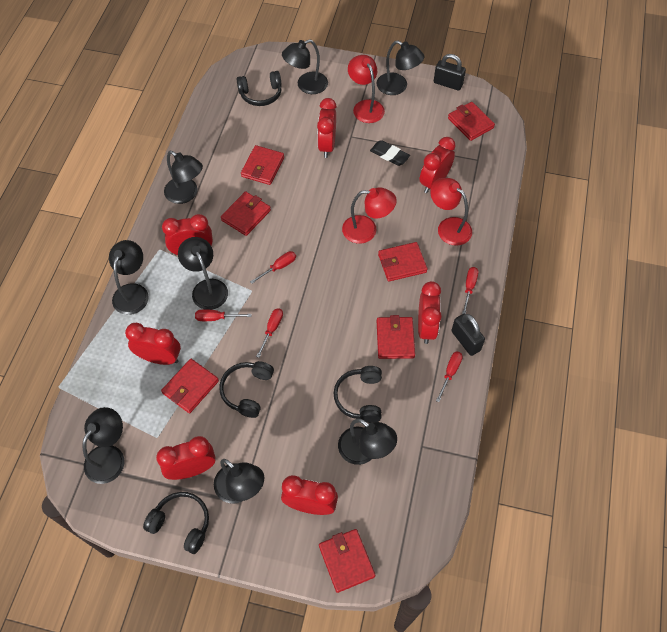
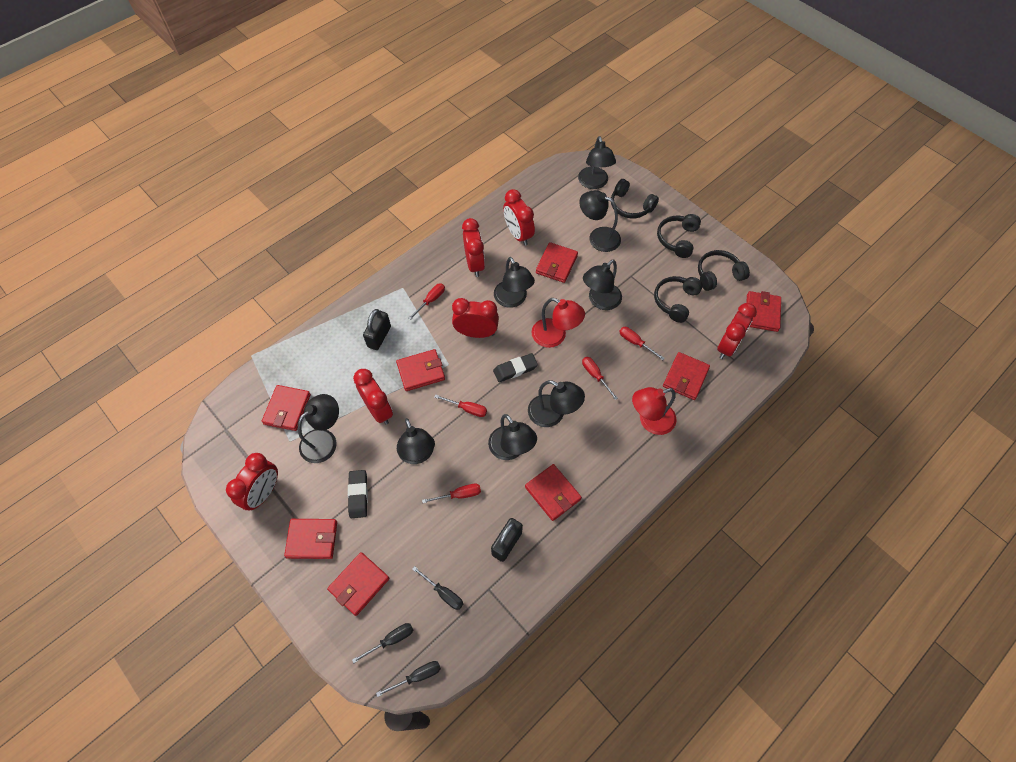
black eraser: [370,140,410,166] = 1 -> [348,470,368,518] [493,353,538,382] = 2
black screwdriver: none = 0 -> [352,623,413,664] [376,661,441,697] [412,566,463,610] = 3
red clock: [125,323,181,365] [156,436,216,480] [162,214,213,255] [281,475,338,515] [317,98,337,158] [418,281,442,344] [420,137,456,193] = 7 -> [226,453,278,510] [353,369,393,425] [452,298,499,338] [462,218,485,277] [503,189,535,246] [717,303,757,359] = 6
red lamp: [342,187,397,244] [348,55,385,123] [430,178,472,246] = 3 -> [531,298,585,348] [632,387,677,435] = 2
red wallet: [161,359,219,413] [221,191,271,236] [241,145,284,185] [319,529,375,593] [377,315,415,359] [378,242,428,281] [448,102,495,141] = 7 -> [262,385,311,431] [284,519,337,559] [327,552,390,616] [396,349,445,391] [525,464,582,521] [536,242,578,283] [663,352,710,400] [746,291,781,332] = 8

